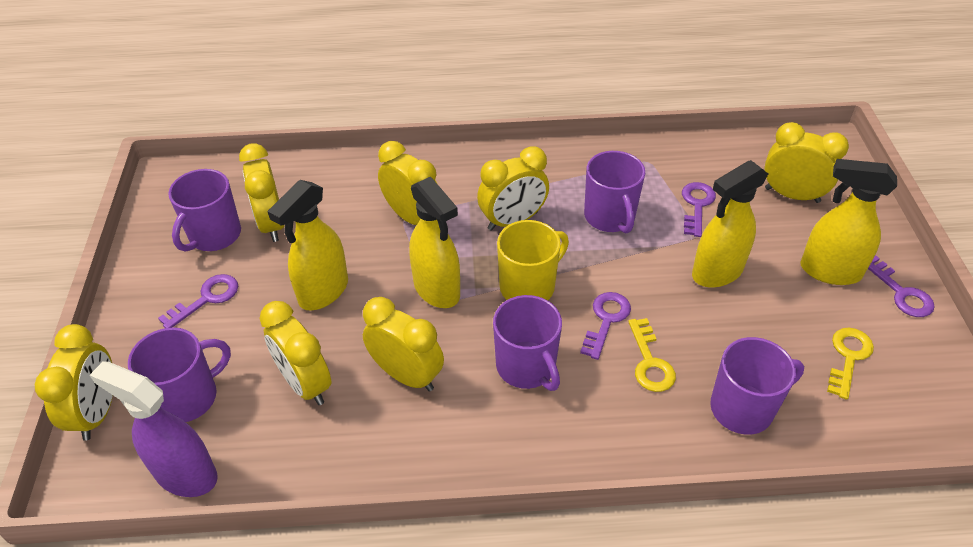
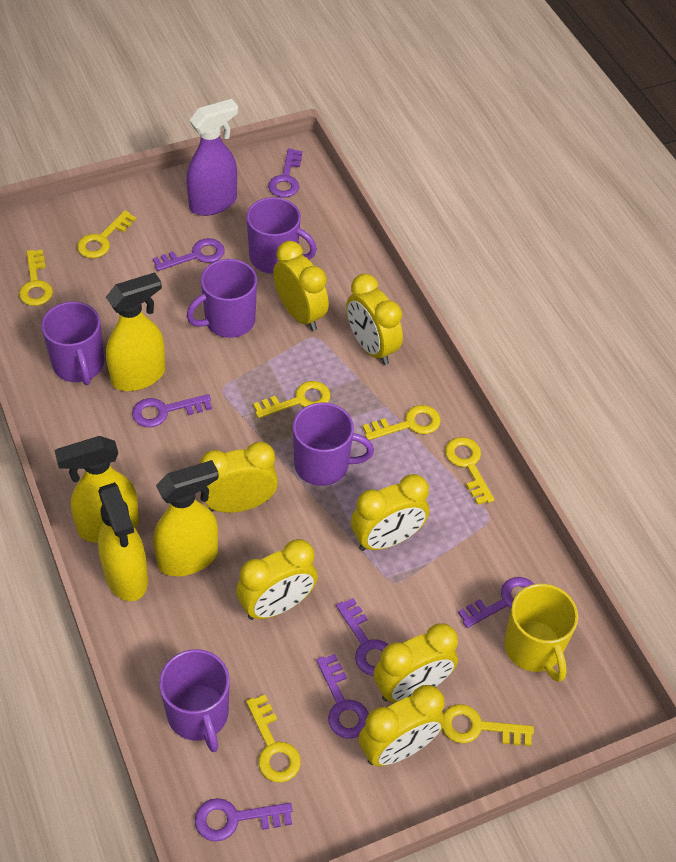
purple key: [158,274,238,328] [580,292,631,360] [682,182,716,237] [868,255,935,317] = 4 -> [132,394,212,427] [153,238,225,271] [195,798,293,842] [268,148,302,197] [316,654,369,739] [336,598,389,676] [458,577,534,628] = 7
yellow key: [628,318,676,392] [827,328,874,400] = 2 -> [19,250,53,306] [77,211,136,258] [246,695,301,782] [253,381,331,418] [363,405,441,440] [442,704,534,746] [445,437,494,505] = 7

